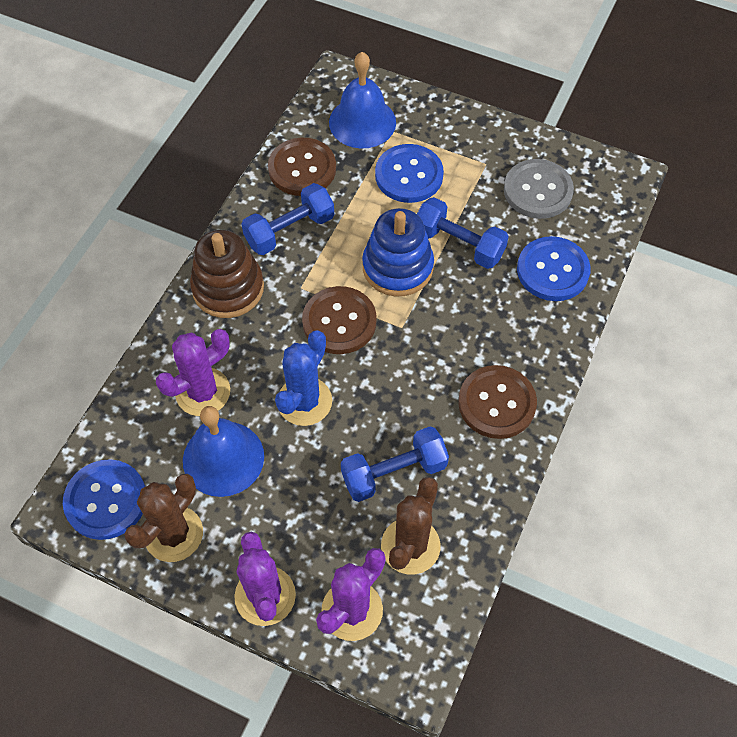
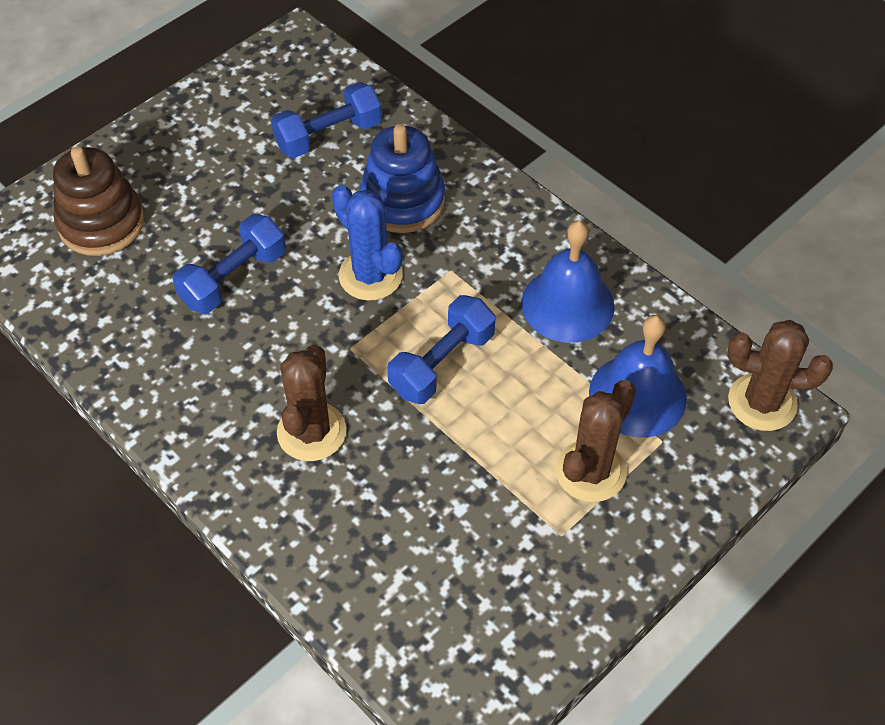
blue button: [63,459,145,540] [375,144,444,203] [517,236,591,301] = 3 -> none = 0
brown button: [268,138,336,196] [302,286,377,354] [458,365,537,439] = 3 -> none = 0
brown cactus: [124,474,203,562] [381,477,440,575] = 2 -> [277,345,347,461] [556,380,636,502] [728,320,833,431] = 3
grey button: [504,159,574,219] = 1 -> none = 0
purple cactus: [156,329,230,416] [234,531,296,626] [316,548,386,641] = 3 -> none = 0

